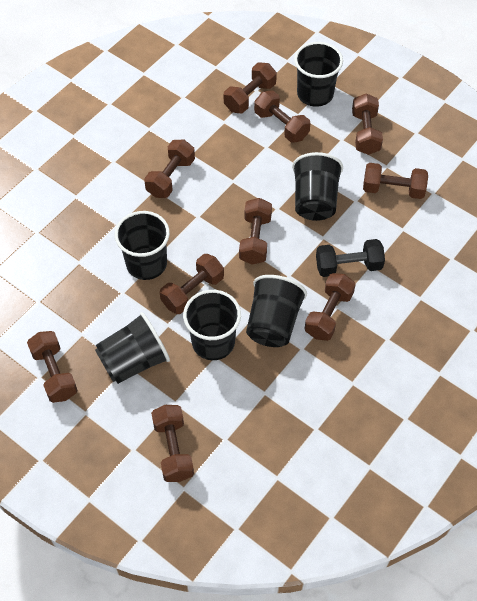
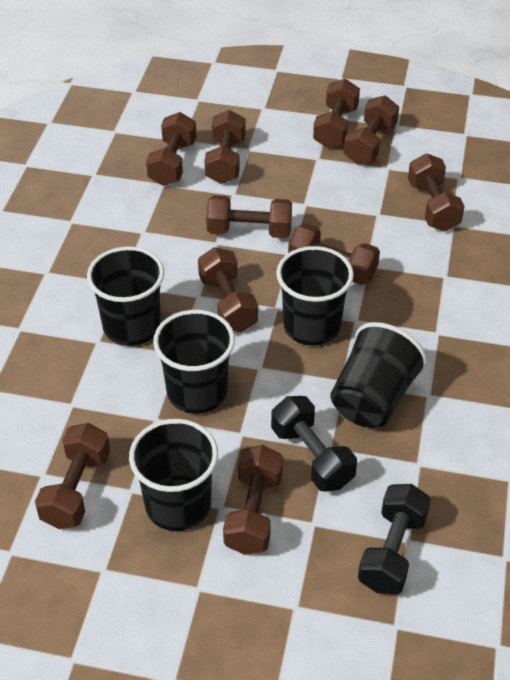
black cup: [95,312,170,384] [115,211,170,280] [183,290,241,360] [246,275,307,347] [292,152,343,221] [294,42,343,107] = 6 -> [87,246,164,346] [129,419,218,531] [153,310,235,414] [276,246,354,346] [331,322,428,428] = 5
black dumbbell: [316,239,385,277] = 1 -> [271,396,357,492] [358,484,431,594] = 2

